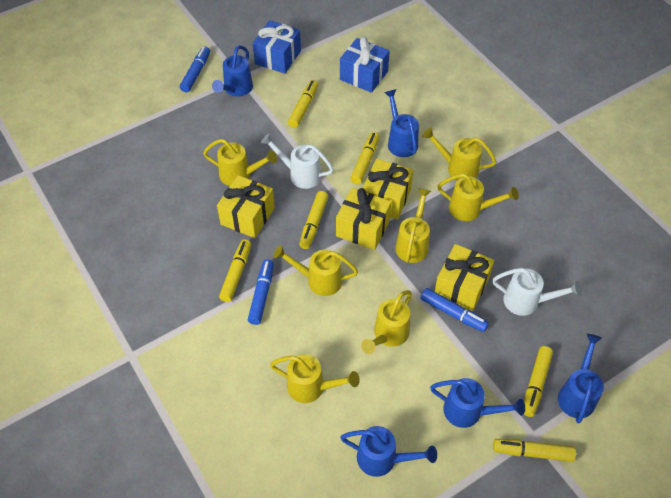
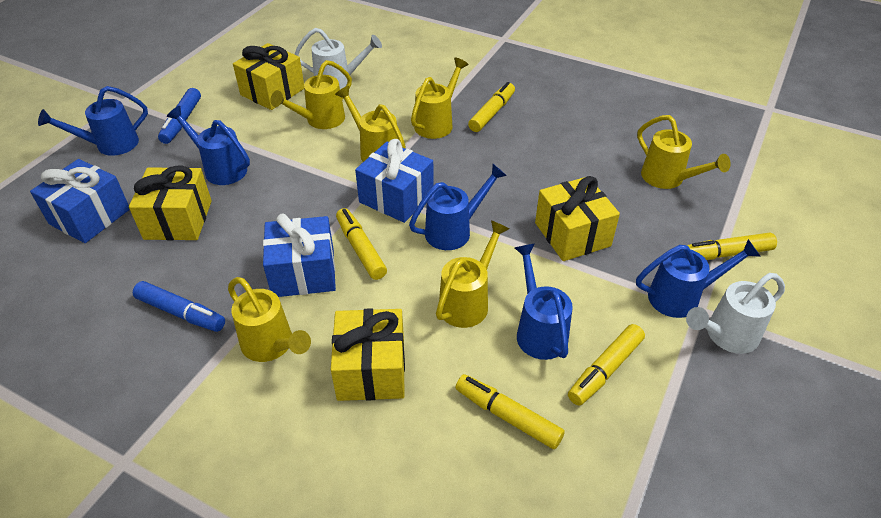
blue gift: [253,20,301,74] [340,37,390,93] = 2 -> [30,159,130,243] [263,214,336,297] [355,139,434,223] = 3
blue marker: [180,46,210,92] [248,259,274,325] [421,288,489,332] = 3 -> [133,281,225,332] [158,88,201,144] = 2
yellow marker: [219,239,251,302] [288,80,318,128] [299,191,329,249] [350,132,379,184] [493,439,576,462] [524,346,553,417] = 6 -> [336,208,387,280] [455,374,565,449] [468,82,515,132] [568,324,645,405] [687,233,777,260] = 5
yellow watering can: [203,139,277,186] [270,354,360,403] [273,245,358,296] [361,290,412,354] [395,188,431,263] [422,128,496,180] [437,173,519,221] = 7 -> [228,277,311,362] [270,60,352,129] [335,86,406,162] [411,58,469,139] [436,220,509,328] [637,115,730,189] = 6

